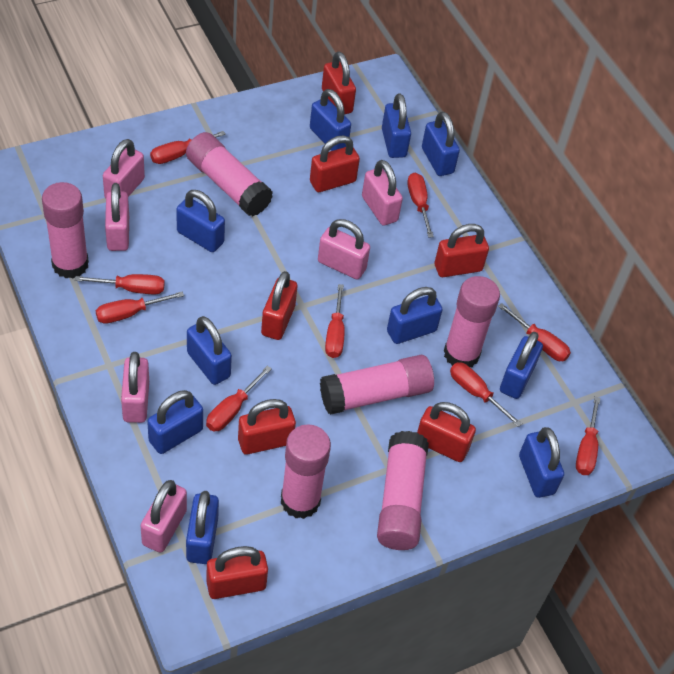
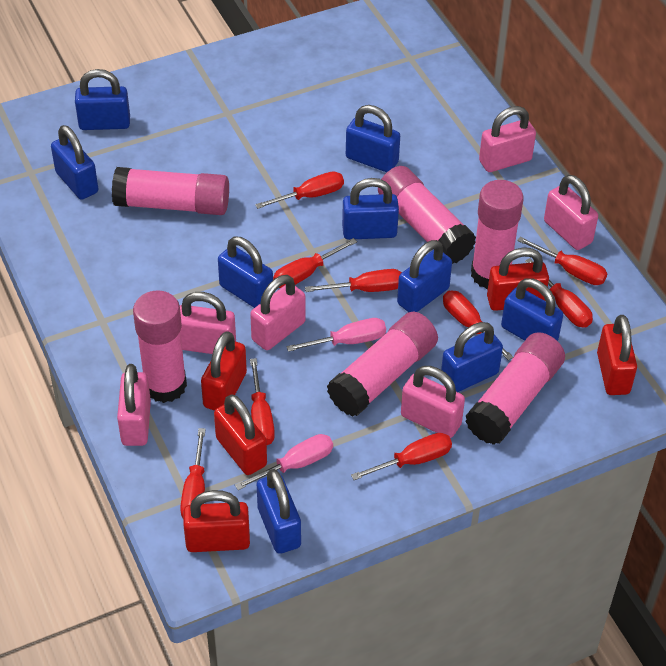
blue padlock: [147,390,203,454] [176,190,225,252] [186,491,219,564] [187,316,232,385] [310,89,351,151] [382,93,411,158] [387,287,443,344] [422,111,460,176] [500,332,543,399] [519,427,564,498] = 10 -> [51,125,98,200] [75,69,130,130] [218,237,273,308] [257,469,301,554] [342,178,399,240] [346,105,400,172] [397,240,452,312] [441,322,503,392] [501,278,563,341] = 9
pink screwdriver: none = 0 -> [235,434,333,490] [286,318,386,352] = 2
red padlock: [206,546,268,599] [238,399,296,455] [261,271,297,340] [310,135,360,192] [322,51,356,114] [417,402,476,462] [435,224,489,277] = 7 -> [183,490,250,552] [201,331,247,411] [214,394,267,475] [487,247,549,311] [597,315,637,395] = 5

